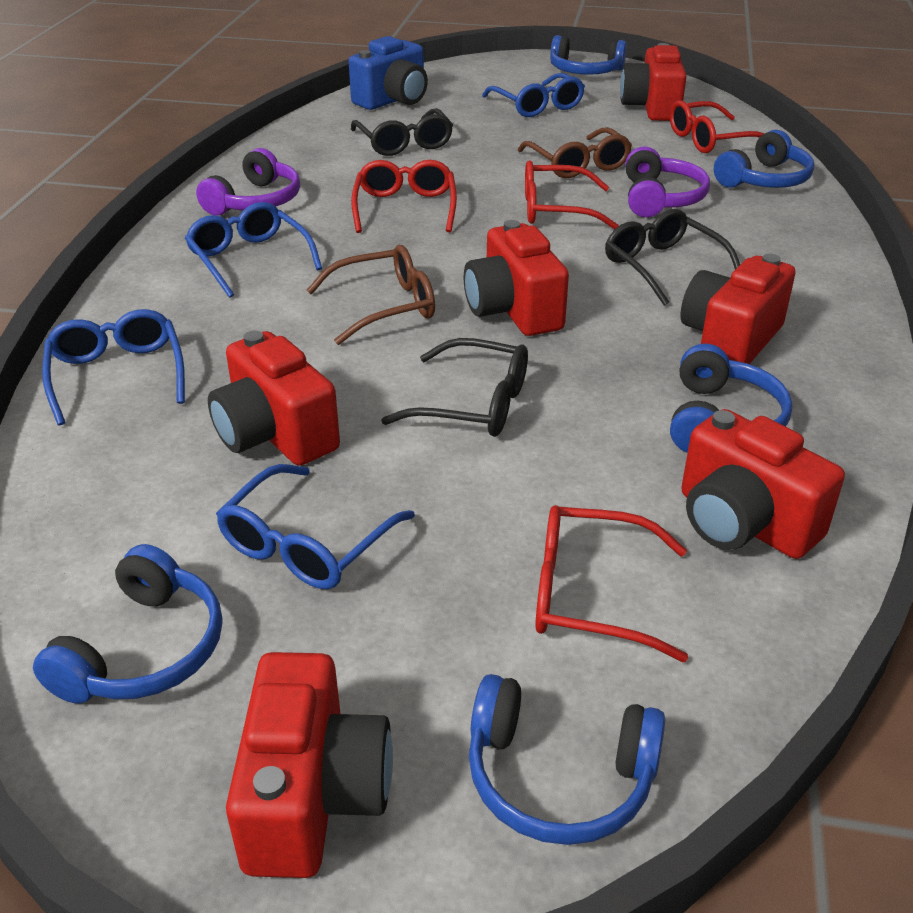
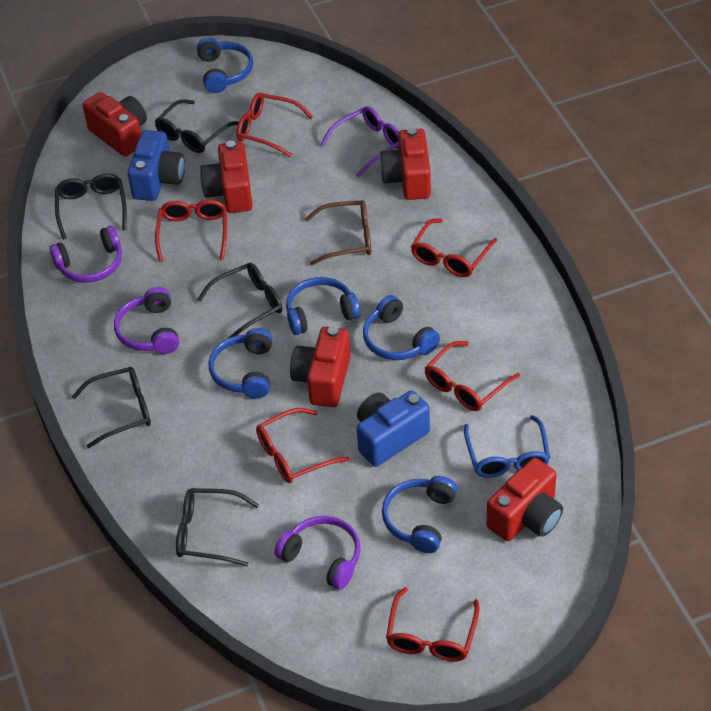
black glasses: [351,108,453,156] [381,338,528,437] [605,209,740,305] = 3 -> [55,173,127,239] [72,367,151,448] [155,99,239,153] [176,488,259,566] [197,263,283,339] = 5
blue camera: [349,36,428,110] = 1 -> [127,130,185,201] [357,390,430,467] = 2
blue glasses: [42,309,185,425] [185,202,322,298] [216,464,415,589] [482,73,585,117] = 4 -> [464,415,550,478] = 1
brown glasses: [307,245,435,345] [518,127,632,178] = 2 -> [305,200,371,265] = 1
purple glasses: none = 0 -> [320,106,399,177] = 1
purple headphones: [196,148,300,216] [625,146,710,217] = 2 -> [49,226,122,283] [114,287,179,354] [274,516,361,590] = 3
red camera: [208,331,340,466] [226,652,393,878] [464,220,569,336] [620,43,687,121] [680,254,796,364] [681,409,845,559] = 6 -> [83,92,147,157] [200,141,253,213] [290,326,351,407] [380,127,431,200] [487,458,563,541] = 5
red glasses: [351,160,457,233] [525,160,619,229] [535,505,688,662] [670,100,764,153] = 4 -> [155,200,227,262] [237,93,313,157] [256,408,350,483] [386,587,480,662] [411,219,497,277] [425,341,520,411] = 6

